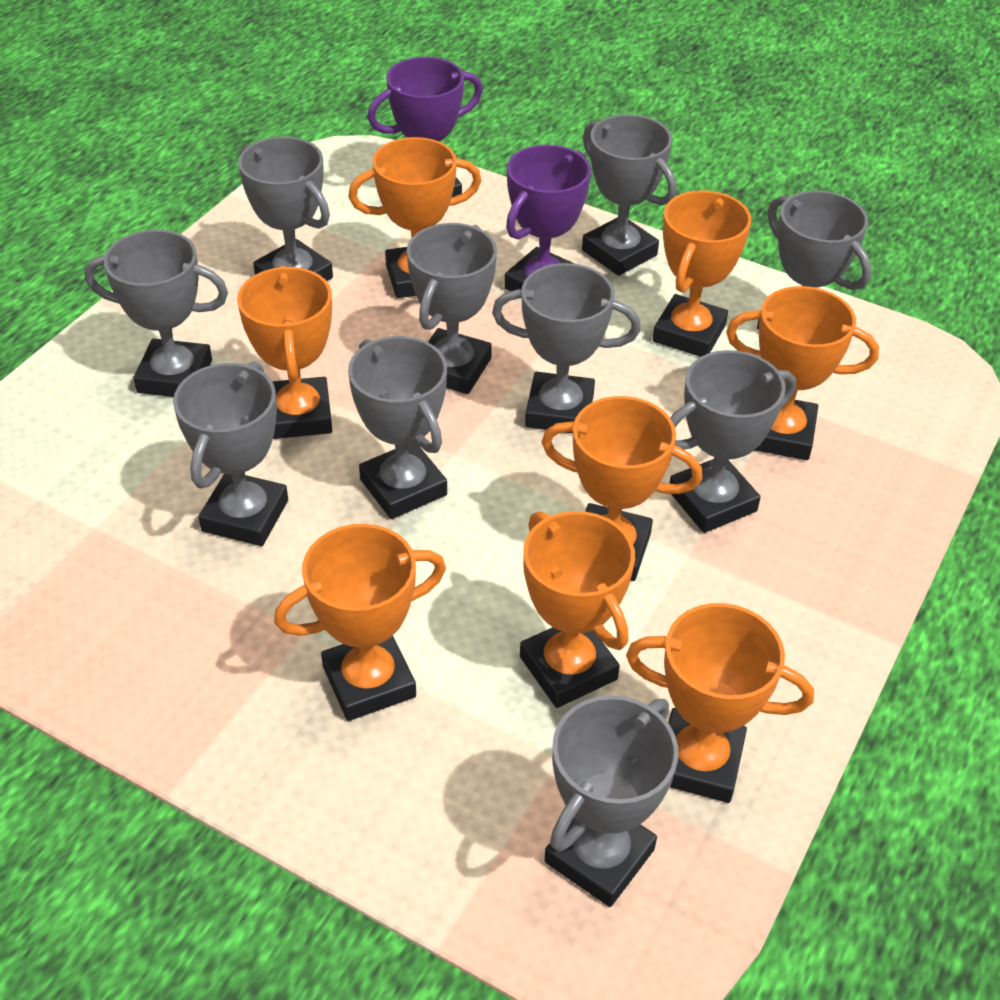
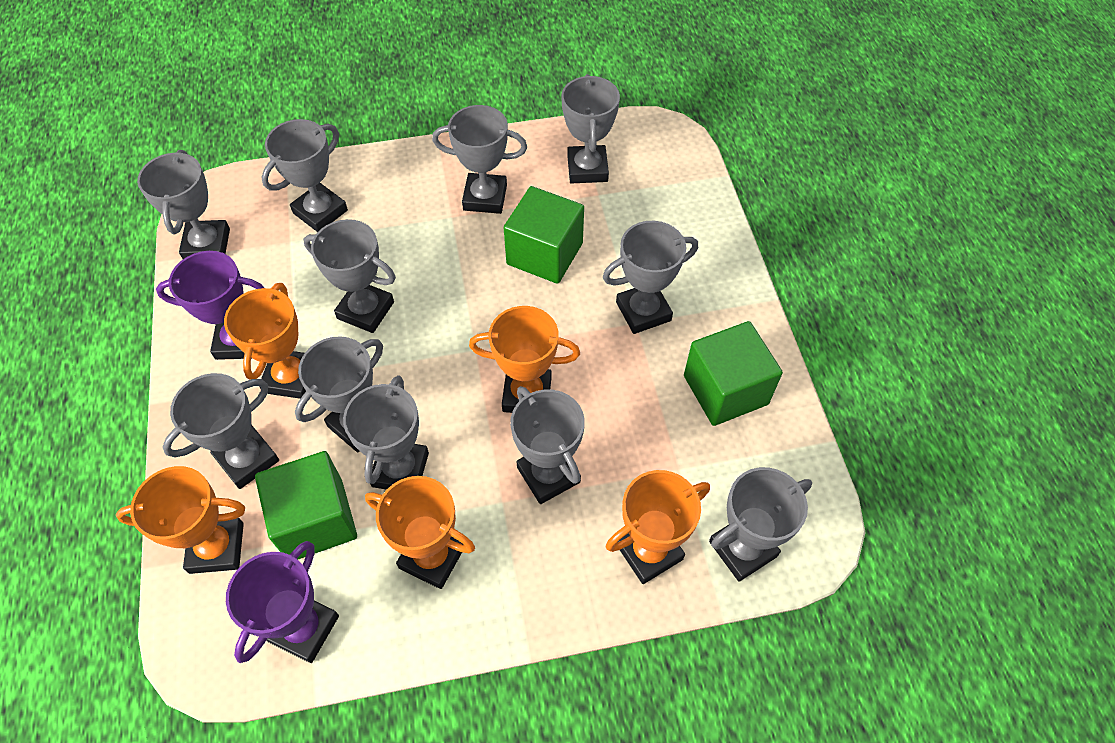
green cube: none = 0 -> [255,451,357,559] [504,186,584,284] [684,321,783,426] = 3
grey trophy: [84,229,228,397] [173,362,288,546] [238,137,333,281] [348,336,447,519] [407,223,497,394] [492,263,641,433] [544,695,678,907] [582,114,676,276] [669,350,796,533] [757,191,871,330] = 10 -> [137,150,230,259] [162,373,279,489] [262,119,348,232] [295,336,383,452] [303,219,396,333] [343,375,429,490] [432,105,527,214] [510,386,585,504] [561,74,620,184] [603,221,698,334] [709,467,812,582] = 11
orange trophy: [237,266,332,439] [274,524,446,721] [348,137,481,298] [520,511,635,708] [541,396,702,581] [626,603,814,803] [653,190,751,357] [726,286,879,460] = 8 -> [116,466,245,574] [224,283,306,399] [365,476,475,589] [469,306,580,413] [606,470,710,584] = 5

